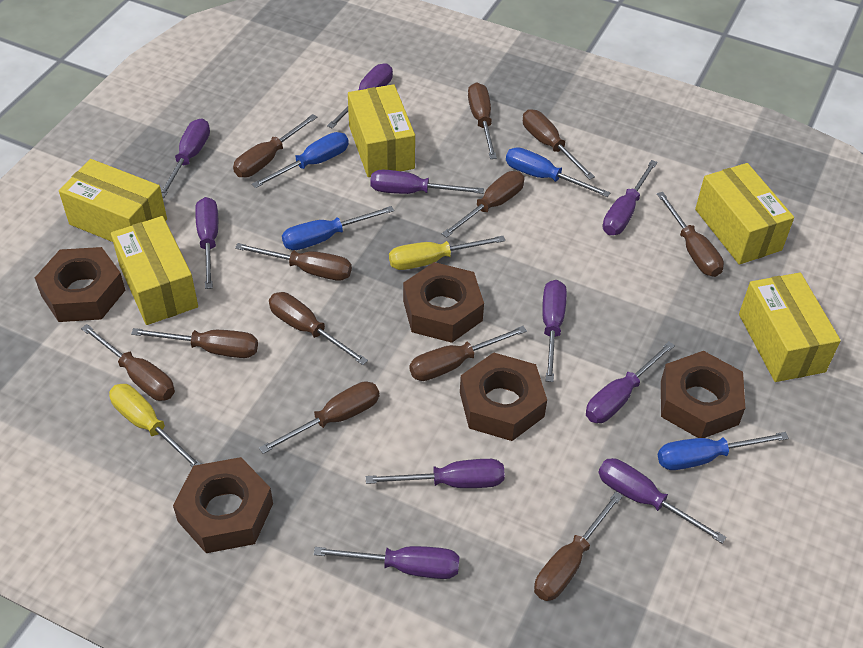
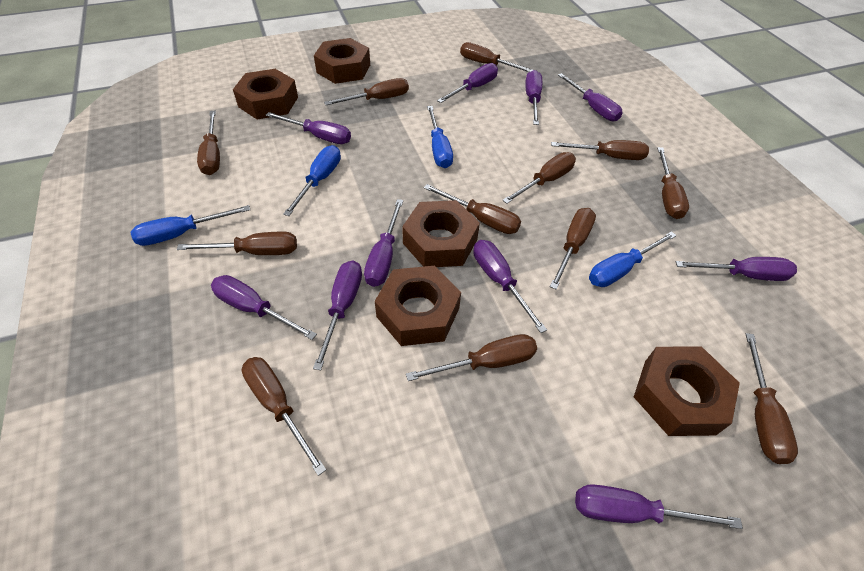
yellow box: [59,159,167,242] [111,216,198,325] [348,84,415,177] [695,163,794,265] [739,273,841,382] = 5 -> none = 0
yellow screwdriver: [109,384,201,467] [389,236,505,270] = 2 -> none = 0

